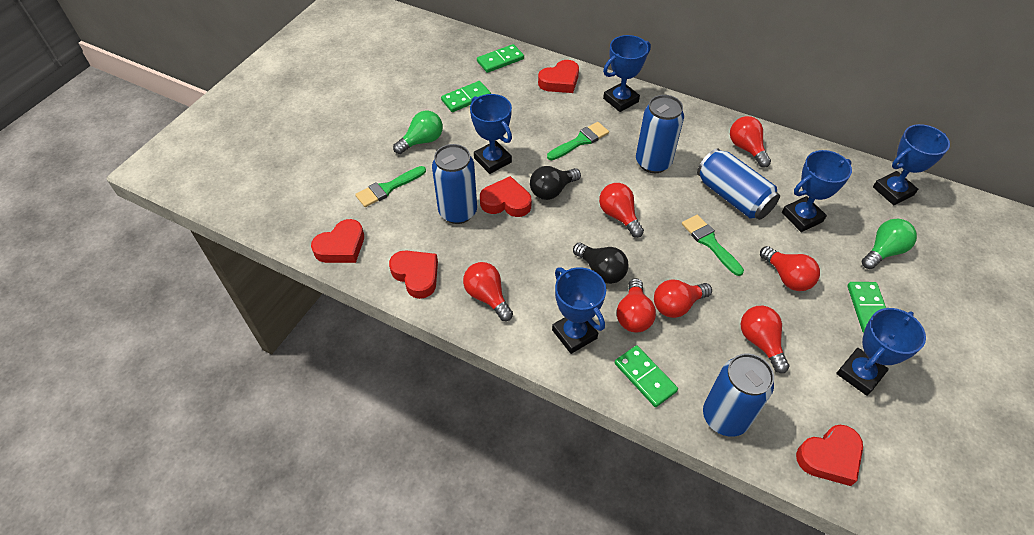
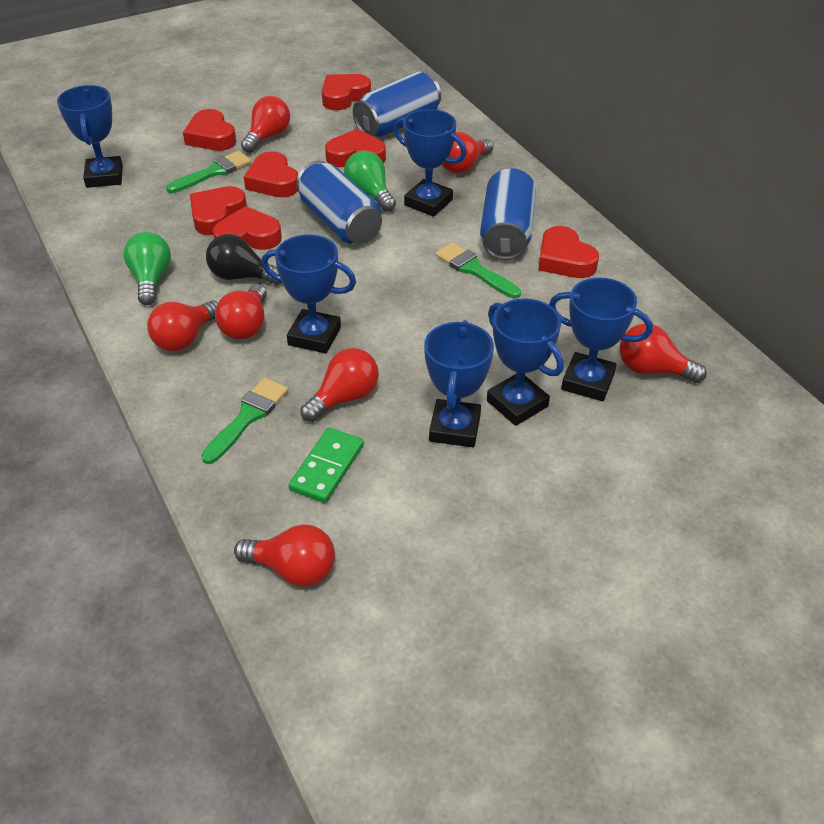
black light bulb: [530,166,581,200] [573,243,628,284] = 2 -> [206,234,282,285] = 1
blue can: [432,144,477,224] [636,95,684,173] [697,148,780,220] [703,353,774,437] = 4 -> [296,161,382,244] [353,71,441,137] [480,168,536,260] = 3
green domino: [441,81,491,112] [477,44,524,73] [615,345,678,407] [847,282,886,333] = 4 -> [289,428,364,503] = 1
red heart: [311,219,364,263] [389,250,438,299] [480,176,532,217] [538,60,579,93] [796,425,863,486] = 5 -> [183,109,236,151] [190,186,247,235] [213,206,282,250] [244,151,298,197] [322,74,371,110] [325,129,386,167] [538,226,599,278] = 7

